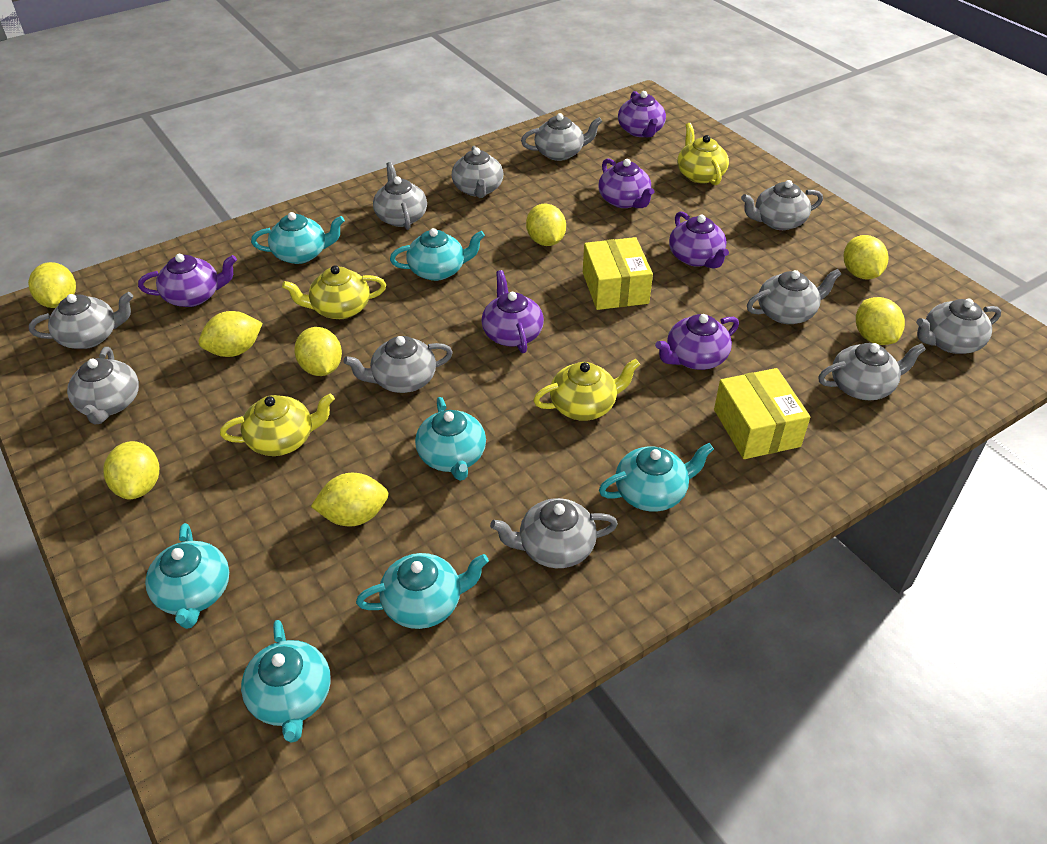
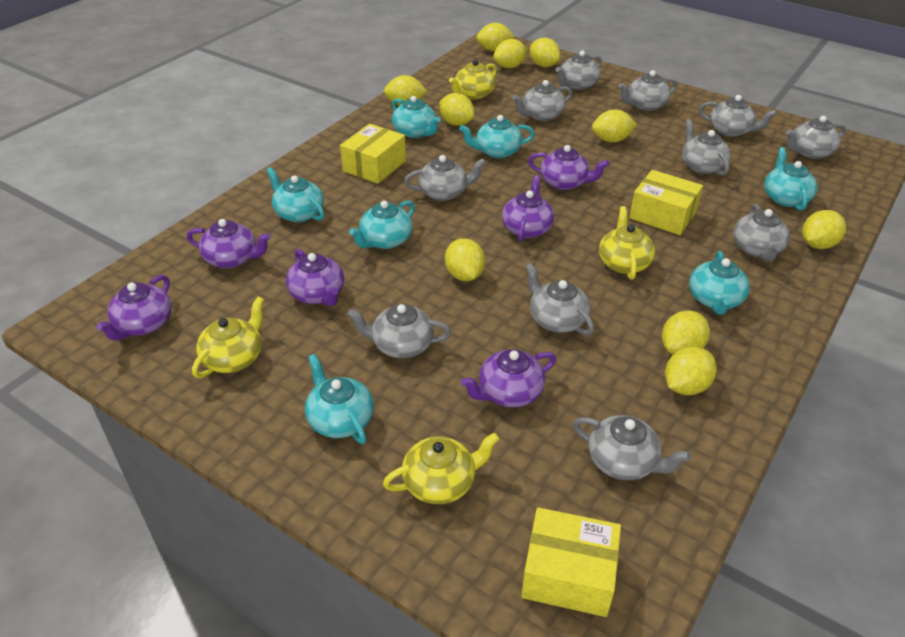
yellow box: [583,237,653,310] [714,368,810,459] = 2 -> [340,124,406,184] [521,507,621,617] [629,170,703,235] = 3
yellow lemon: [28,262,76,308] [103,441,159,500] [199,311,263,357] [294,327,342,376] [311,473,389,526] [526,204,566,246] [844,235,888,279] [856,297,905,345] = 8 -> [384,75,427,106] [439,93,475,126] [445,238,485,281] [476,23,515,51] [493,39,528,68] [530,38,560,67] [592,109,637,143] [662,311,710,354] [665,347,717,395] [802,210,846,249] = 10

